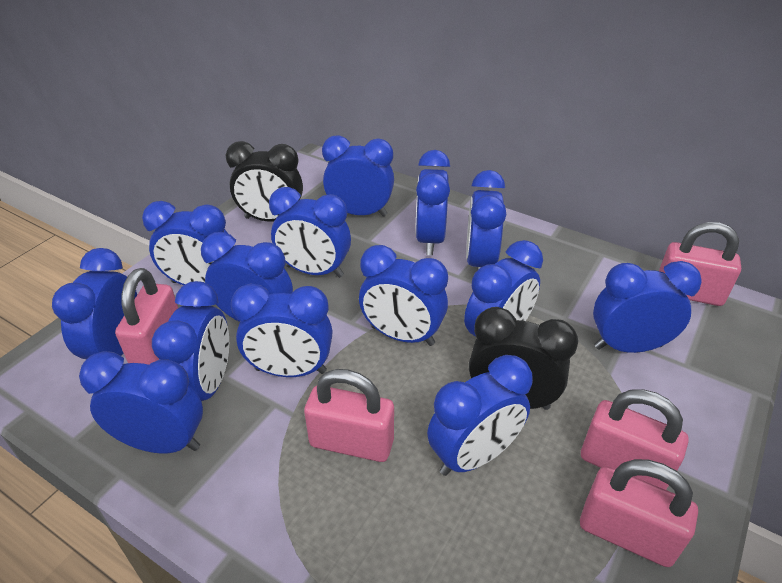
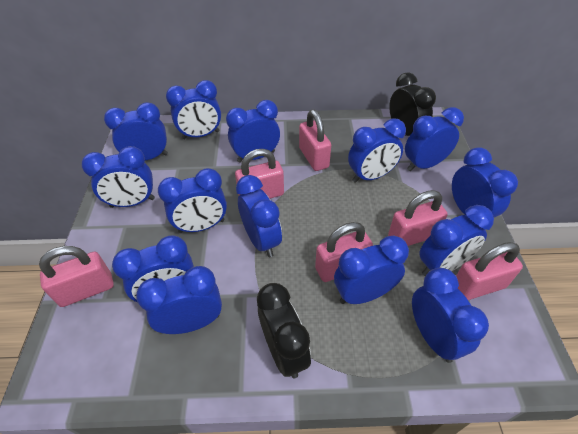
pink padlock: [115,268,178,365] [304,369,394,462] [580,459,698,567] [581,389,689,490] [659,222,741,306] = 5 -> [39,246,114,307] [235,149,284,199] [299,110,331,171] [315,222,373,282] [388,190,448,246] [456,242,523,300] = 6

